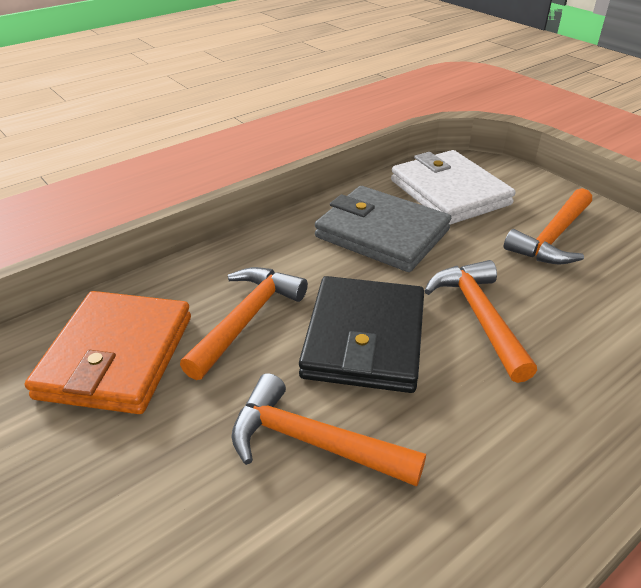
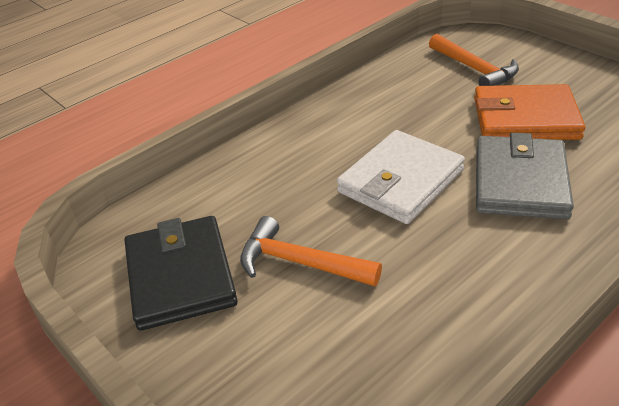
orange hammer: [180,267,308,380] [231,373,426,487] [424,260,537,383] [504,188,592,265] = 4 -> [240,216,382,286] [429,34,519,86] = 2

